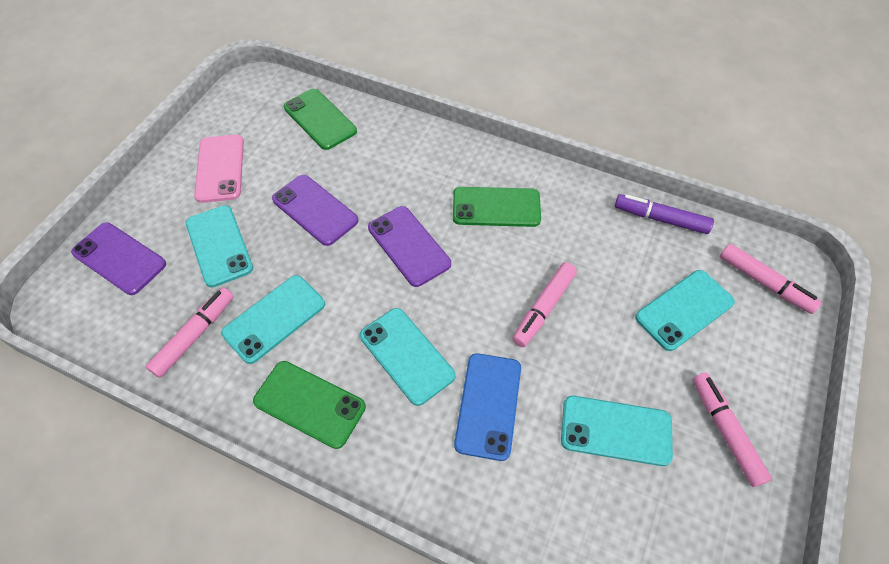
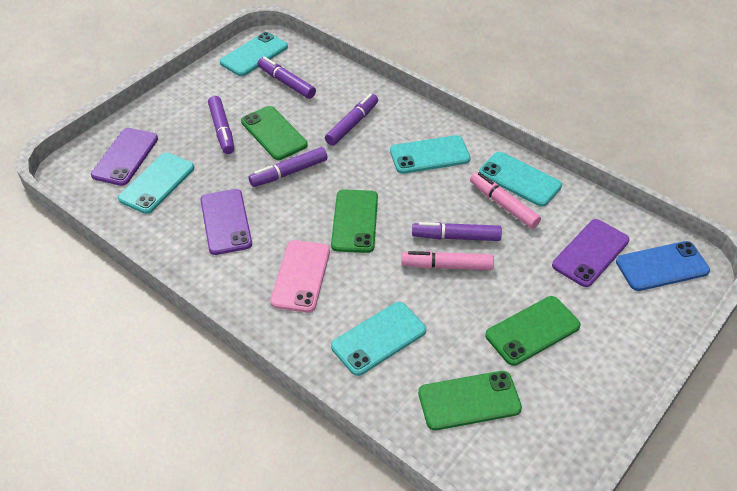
green phone: [253,361,366,449] [284,89,357,150] [453,187,541,227] = 3 -> [241,106,308,160] [331,189,378,253] [418,371,522,430] [485,296,581,366] = 4
pink marker: [146,288,234,378] [513,262,577,347] [693,373,772,487] [720,244,822,314] = 4 -> [402,251,494,270] [470,172,541,229] = 2
purple marker: [615,194,714,234] = 1 -> [208,96,234,154] [249,147,328,187] [257,57,316,99] [325,93,378,146] [412,222,502,241] = 5

